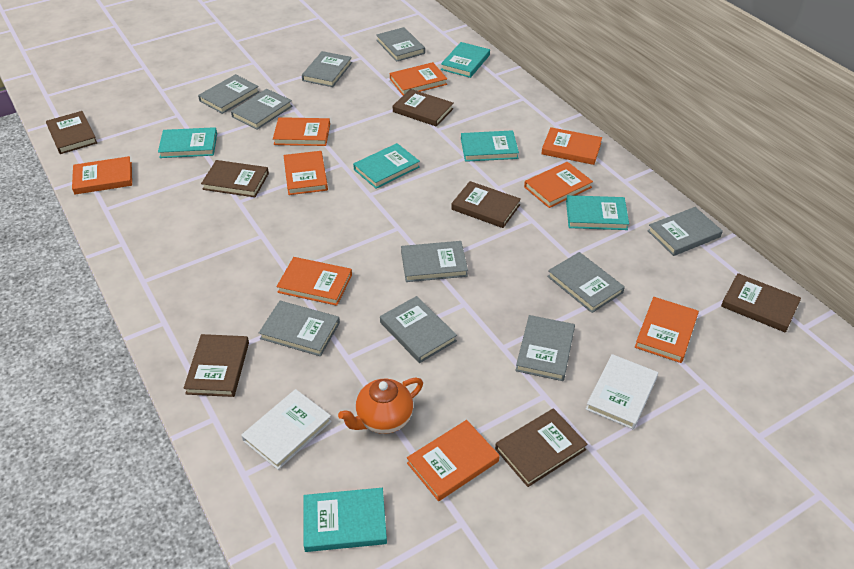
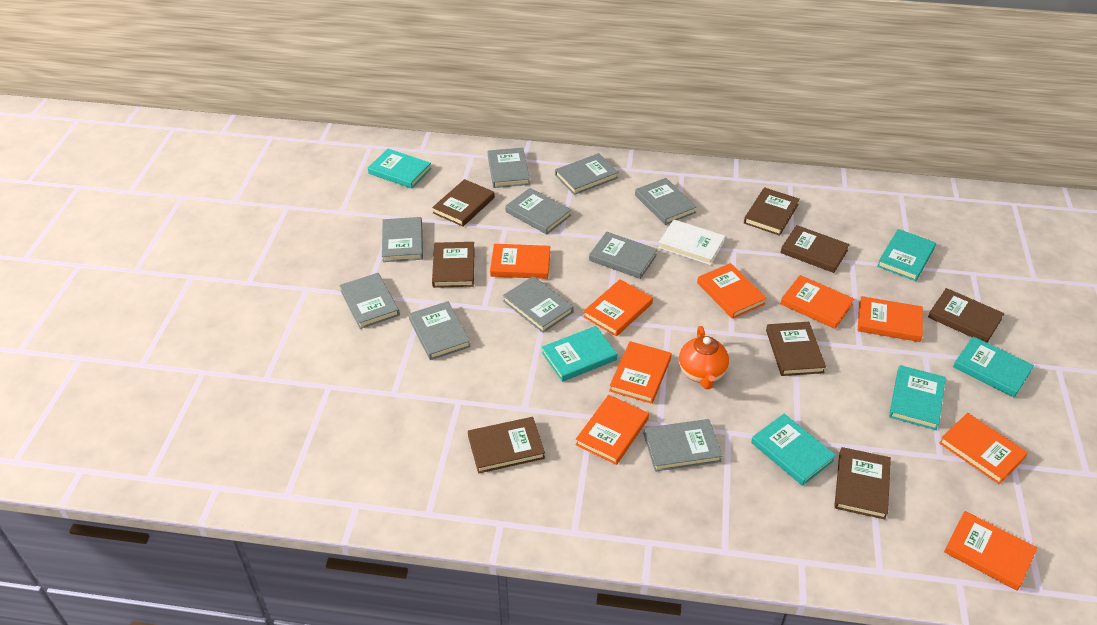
brown book: [46,111,97,154] [183,334,249,397] [201,160,269,197] [393,89,454,126] [451,181,521,228] [495,408,588,487] [721,273,801,333] = 7 -> [432,179,495,227] [432,242,475,288] [468,417,545,473] [744,187,800,236] [766,322,826,376] [780,225,850,273] [834,447,891,519] [928,288,1004,343] = 8
white book: [241,389,332,470] [586,354,658,429] = 2 -> [658,219,725,265] = 1

